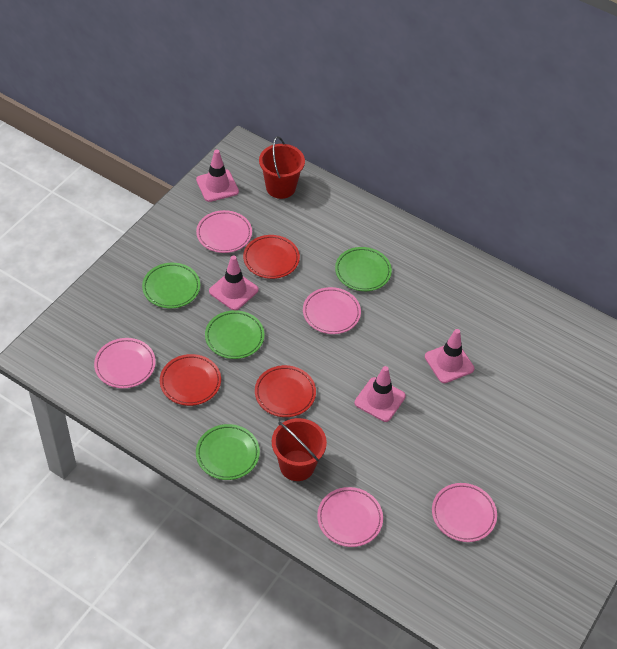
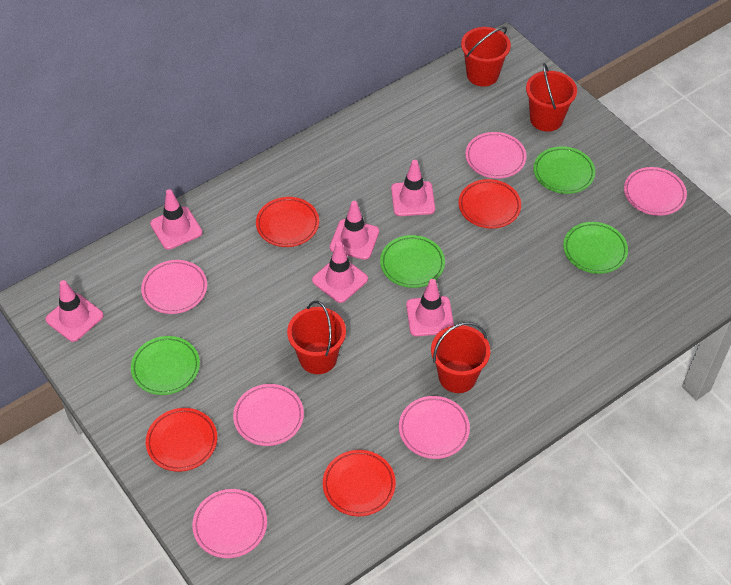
pink plate: [94,338,156,388] [196,210,252,253] [303,287,361,334] [317,487,383,547] [432,483,497,542] = 5 -> [141,260,207,314] [192,489,267,558] [233,384,304,446] [399,396,470,459] [465,132,527,178] [624,167,687,216] = 6
pink traffic cone: [196,150,239,202] [209,255,259,310] [354,366,406,422] [425,329,475,383] = 4 -> [45,280,104,342] [150,189,203,250] [312,242,368,303] [330,201,379,260] [391,160,435,216] [406,279,454,336] = 6
red bucket: [259,136,305,199] [272,418,327,481] = 2 -> [287,301,346,374] [431,322,490,393] [461,27,511,86] [526,63,577,132] = 4
red plate: [160,354,221,406] [243,235,300,279] [255,365,316,417] = 3 -> [146,408,217,472] [256,197,319,247] [323,450,396,516] [459,179,521,229] = 4

